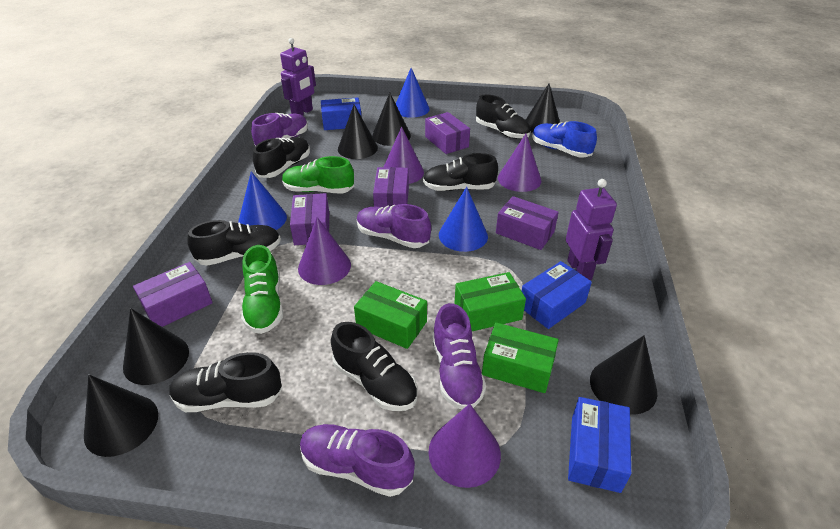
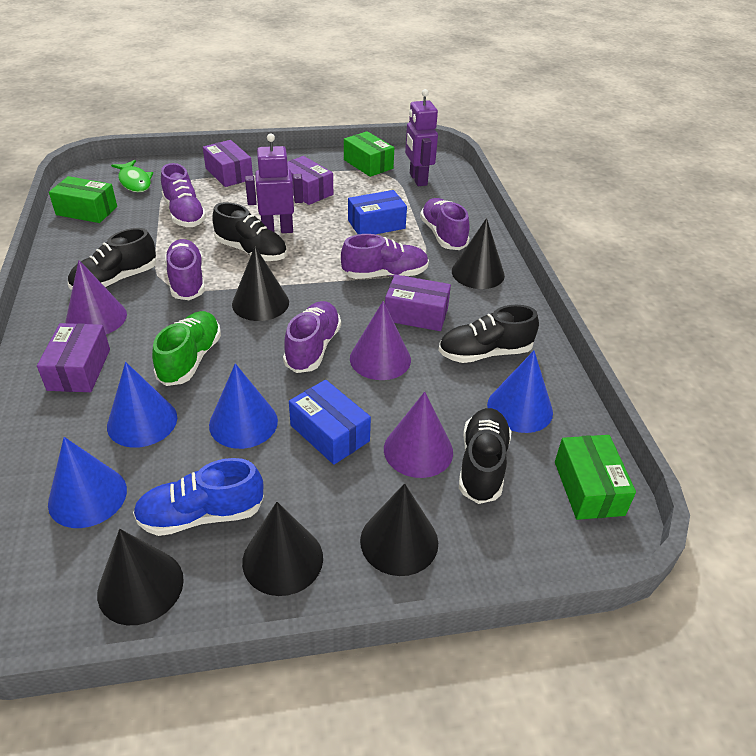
black cone: [84,375,158,457] [123,308,189,385] [338,105,378,159] [372,92,411,146] [526,84,560,133] [590,335,657,414] = 6 -> [97,529,184,625] [232,246,289,321] [242,502,323,596] [360,483,438,576] [452,218,505,289] = 5
black shoe: [170,352,282,412] [187,220,281,266] [253,137,310,178] [331,322,418,411] [423,153,498,191] [476,94,531,139] = 6 -> [68,228,156,290] [212,202,287,261] [438,305,539,363] [459,408,512,504] = 4
blue box: [321,97,361,130] [522,261,592,329] [568,397,631,493] = 3 -> [289,380,371,465] [348,190,407,234] = 2
blue cone: [238,171,287,230] [396,68,430,118] [439,187,488,252] = 3 -> [48,437,127,528] [107,362,177,448] [209,363,278,449] [487,351,553,433] = 4
green fish: none = 0 -> [111,160,153,192] = 1
green shoe: [241,245,283,334] [282,156,354,194] = 2 -> [152,311,221,386] = 1
purple box: [133,262,213,327] [290,193,329,245] [373,167,409,208] [425,112,470,154] [496,196,559,250] = 5 -> [37,323,110,392] [203,140,253,187] [287,156,333,205] [385,274,451,331] = 4
purple cone: [298,217,351,285] [384,127,424,184] [429,404,501,488] [498,134,541,192] = 4 -> [65,260,127,334] [350,301,411,380] [384,392,453,478] = 3
purple shoe: [251,113,308,146] [300,424,415,497] [357,204,431,248] [432,303,486,410] = 4 -> [161,163,207,227] [165,239,205,300] [283,301,341,373] [341,234,429,279] [420,198,470,250] = 5

